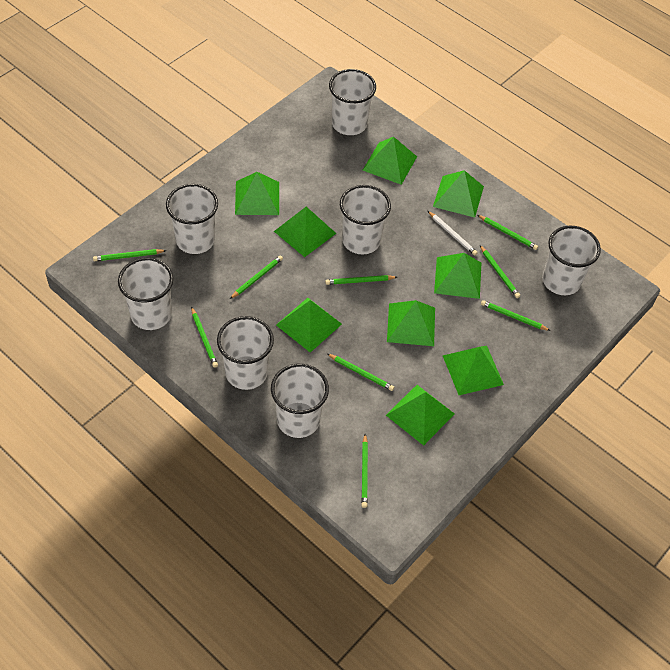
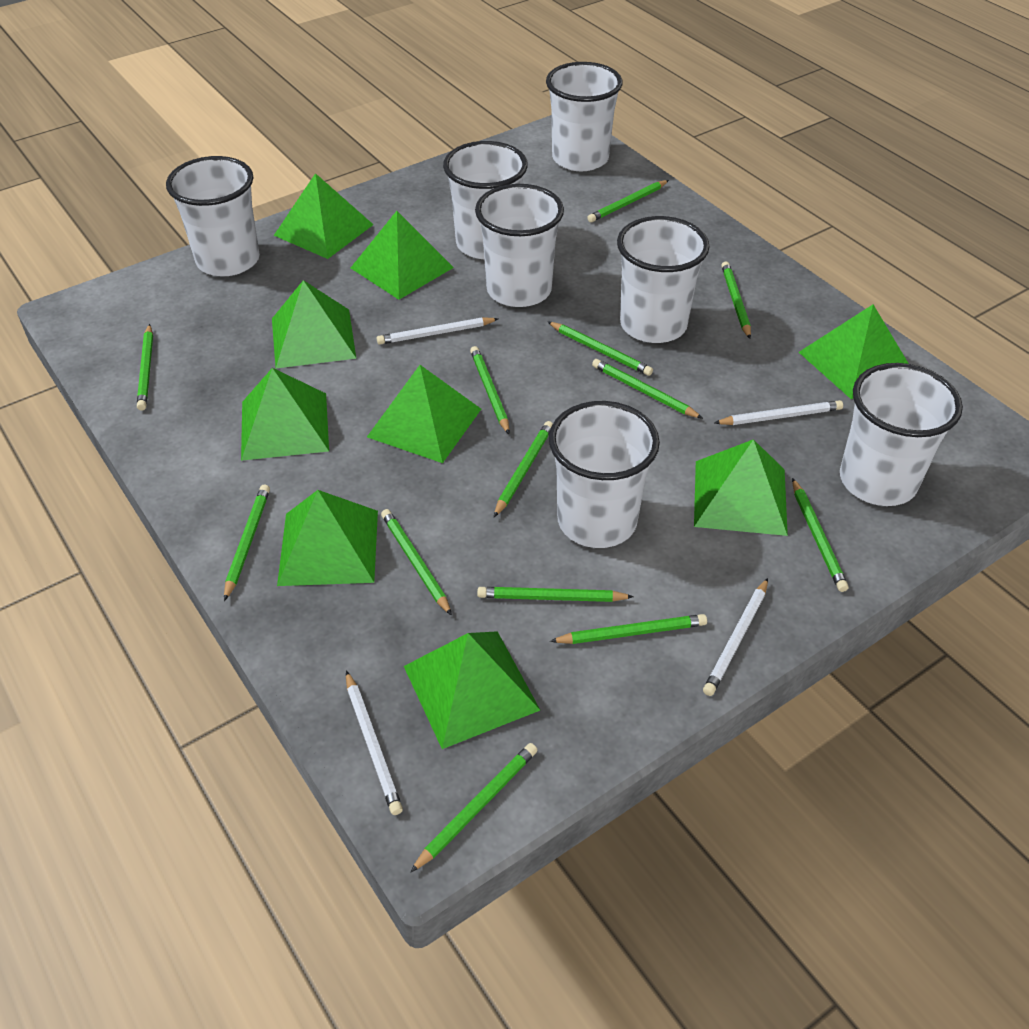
green pencil: [93,249,167,261] [191,307,218,368] [230,255,283,299] [325,275,397,285] [327,354,394,391] [361,434,368,508] [478,215,538,250] [480,245,520,298] [481,300,551,331] = 9 -> [137,324,153,411] [224,485,270,601] [381,509,452,616] [410,743,538,873] [470,346,510,434] [477,587,634,602] [494,421,553,517] [547,321,653,376] [550,614,707,644] [587,180,669,222] [592,359,703,419] [721,261,751,339] [792,478,849,592] = 13
white pencil: [428,211,478,255] = 1 -> [346,671,403,815] [377,317,498,345] [703,578,768,696] [714,400,843,425] = 4

